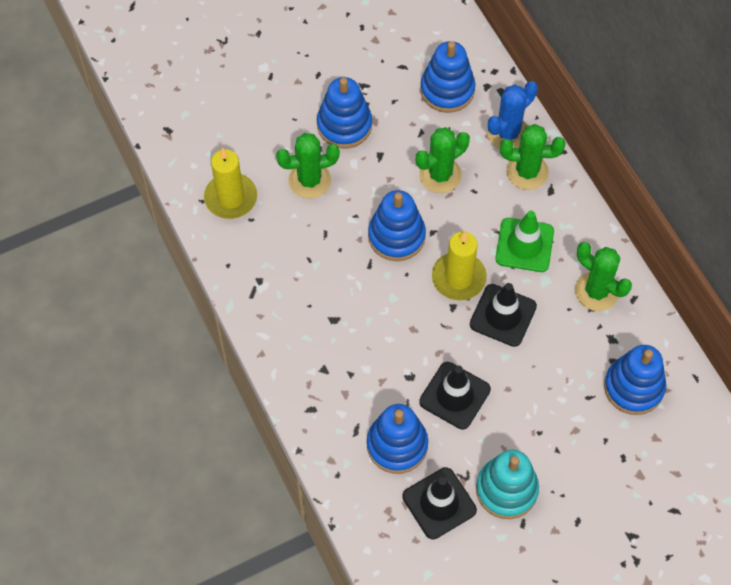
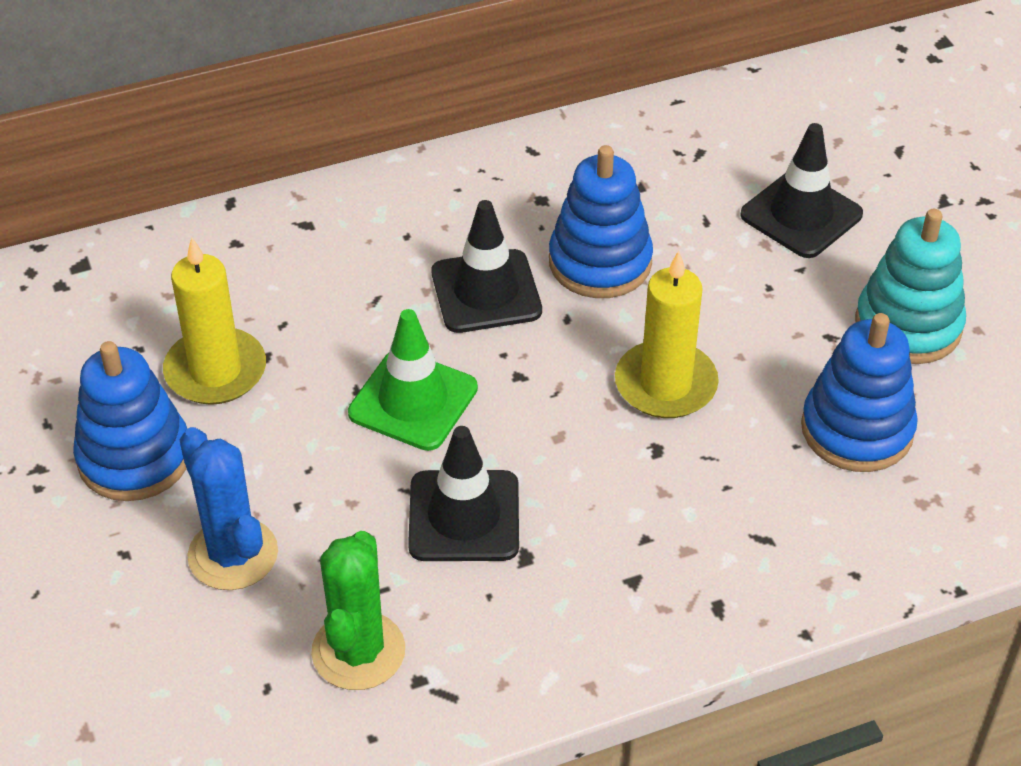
blue stacking toy: [317,77,372,148] [367,404,428,474] [368,190,426,261] [420,41,475,113] [604,345,666,415] = 5 -> [73,341,187,501] [549,145,653,298] [801,313,918,472] = 3
green cactus: [276,133,340,199] [416,127,470,193] [500,124,566,190] [575,242,632,311] = 4 -> [311,531,405,690] = 1

